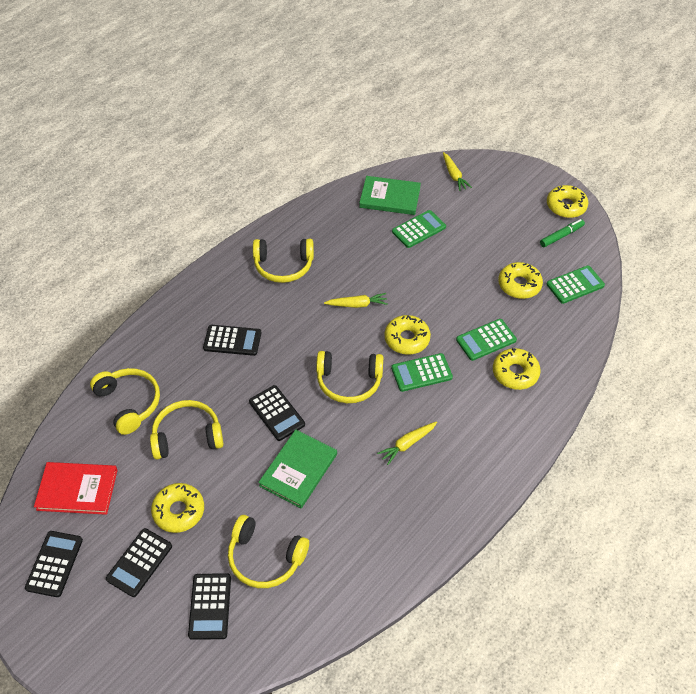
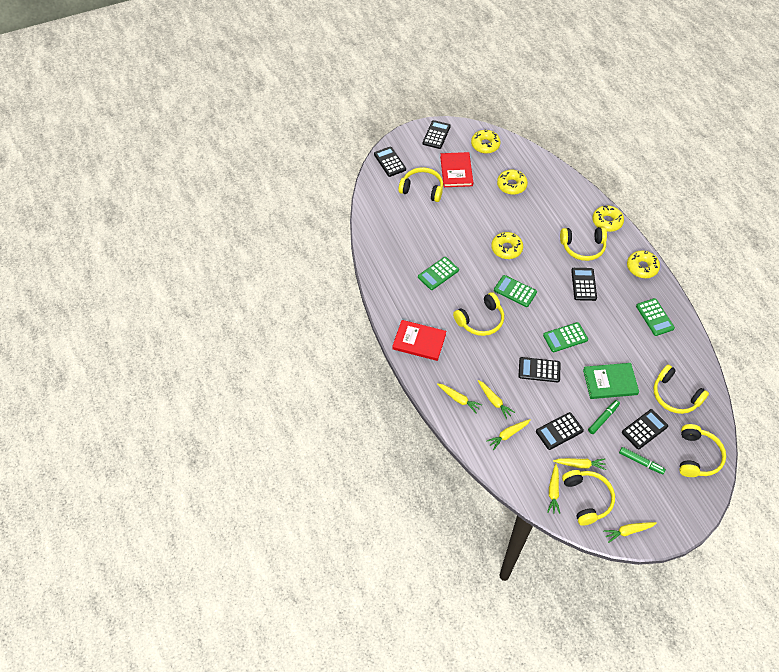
black calculator: [25,531,83,597] [106,528,172,597] [188,573,231,640] [203,325,261,356] [249,385,305,441] = 5 -> [374,147,406,177] [423,120,451,149] [519,357,561,382] [536,412,584,450] [571,268,597,301] [622,409,668,449] = 6
green book: [258,429,337,508] [359,176,421,215] = 2 -> [583,363,639,399] = 1
green marker: [540,219,585,247] = 1 -> [588,400,620,434] [619,447,666,474] = 2
red book: [34,462,118,515] = 1 -> [392,320,446,361] [440,152,473,187] = 2
yellow carrot: [324,293,388,308] [377,421,437,465] [443,152,472,191] = 3 -> [437,383,482,413] [478,380,515,419] [486,419,530,450] [547,463,560,514] [553,458,606,470] [603,522,657,543] = 6
yellow headphones: [90,368,160,435] [150,400,223,459] [228,515,309,588] [253,239,314,283] [316,351,383,403] = 5 -> [398,167,443,202] [453,292,504,336] [560,227,607,261] [562,470,615,526] [653,365,709,414] [679,424,726,477] = 6

